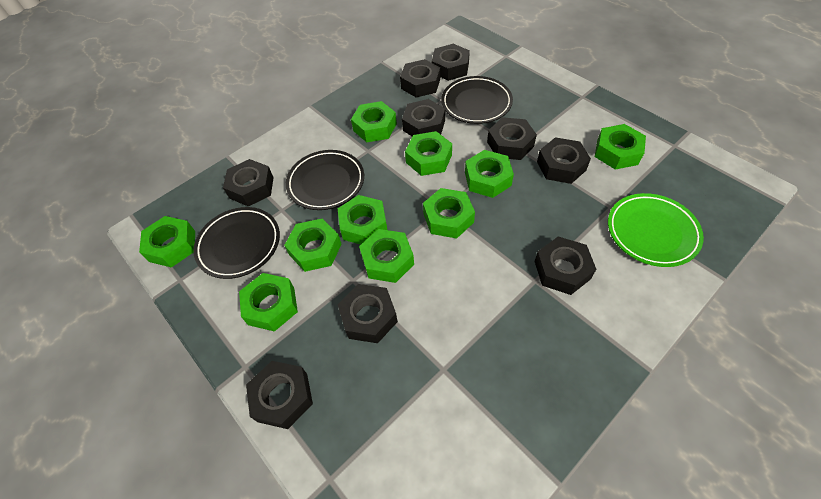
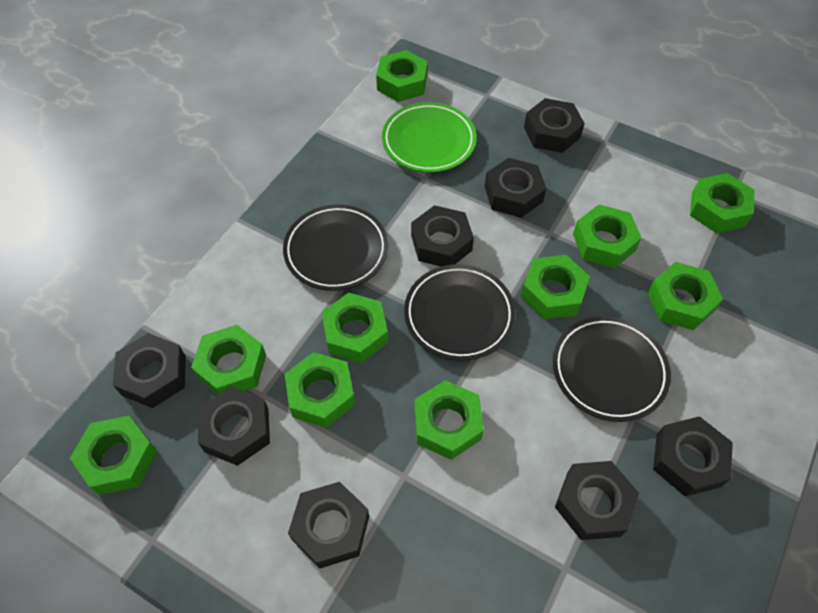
black nut: [223,159,274,207] [246,361,313,429] [337,284,398,343] [400,59,440,97] [402,99,445,136] [432,44,470,81] [487,117,537,160] [535,237,596,295] [537,137,591,184] = 9 -> [113,333,186,408] [198,386,270,466] [288,482,369,569] [411,205,474,266] [484,158,546,218] [524,98,585,153] [555,461,639,540] [653,416,733,497] = 8

